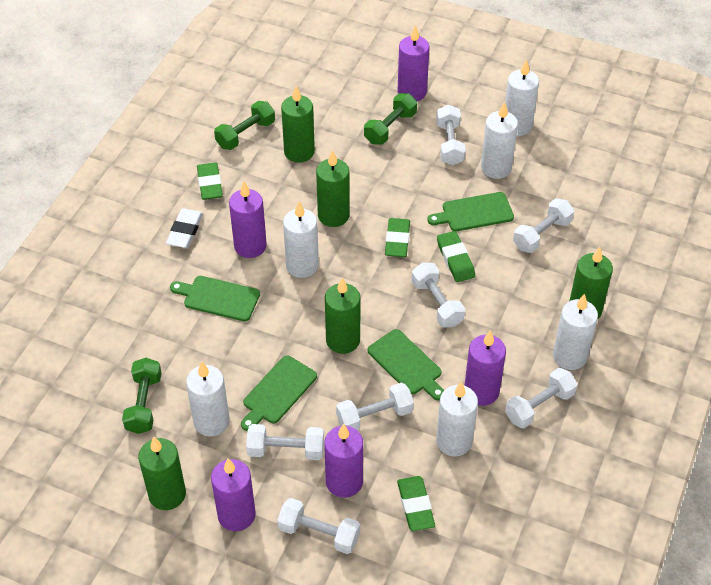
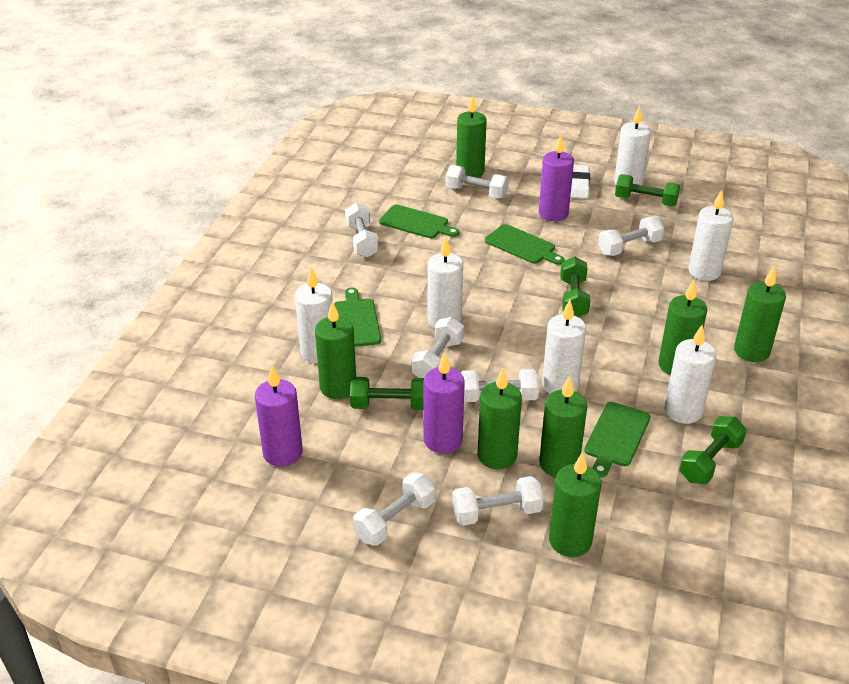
green candle: [138,437,186,510] [281,86,315,163] [316,150,350,227] [325,277,360,354] [569,247,613,320] = 5 -> [315,301,356,399] [456,95,487,178] [478,368,522,469] [539,376,587,477] [549,452,601,557] [658,280,707,375] [734,267,786,362] = 7
green dumbbell: [122,358,162,434] [214,101,275,150] [364,93,417,145] = 3 -> [350,377,424,410] [560,257,590,317] [615,174,680,207] [679,416,747,484] = 4
green eraser: [197,162,223,200] [385,218,410,257] [397,476,435,531] [437,231,475,282] = 4 -> none = 0
purple candle: [211,458,256,531] [229,182,267,258] [324,424,363,498] [398,25,430,101] [464,330,506,406] = 5 -> [255,366,303,467] [423,352,465,453] [539,135,574,221] = 3

